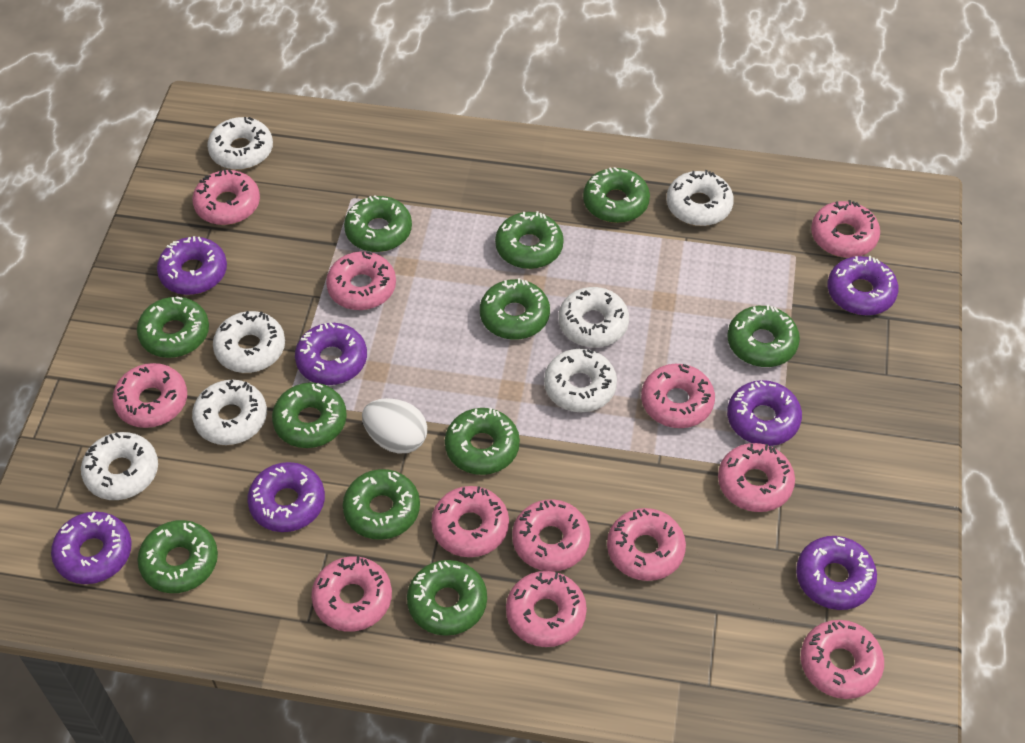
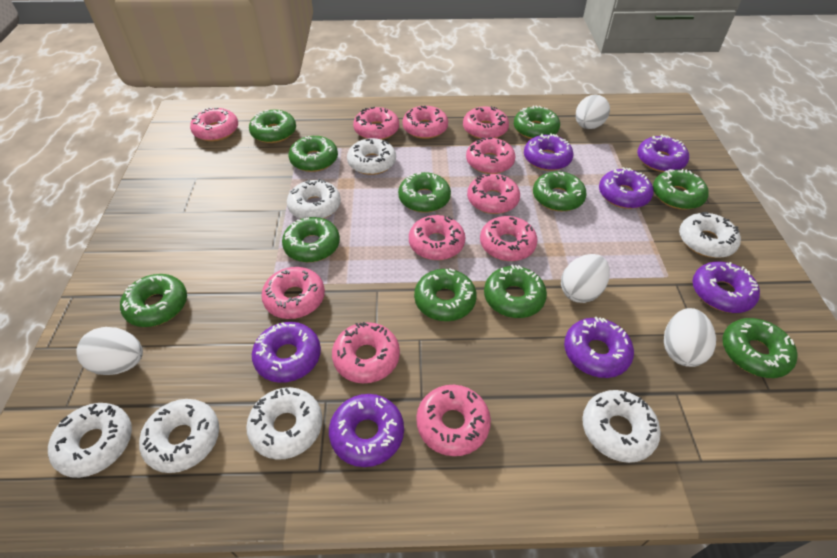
pink donut: [113,363,187,428] [192,169,260,225] [311,556,392,632] [326,251,396,310] [431,486,509,557] [506,571,587,647] [512,499,590,571] [607,508,686,581] [641,364,715,428] [718,443,795,512] [801,620,884,699] [811,200,880,258] = 12 -> [190,108,238,141] [261,267,325,319] [332,322,400,383] [353,107,399,140] [402,106,448,139] [409,215,465,260] [416,385,491,456] [463,106,509,139] [466,137,516,174] [467,174,520,214] [480,216,538,261] = 11
white egg: [362,398,427,453] = 1 -> [76,327,143,375] [561,254,610,303] [576,94,610,129] [664,308,716,367] = 4

